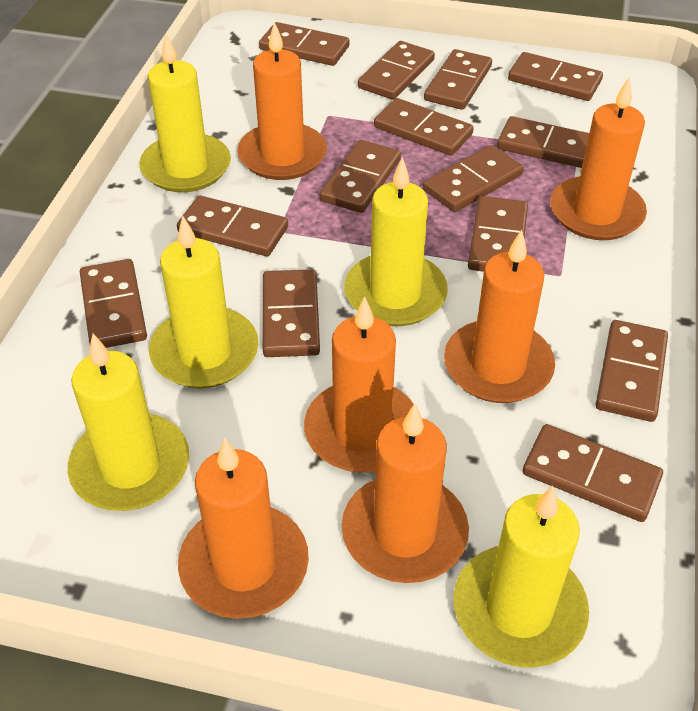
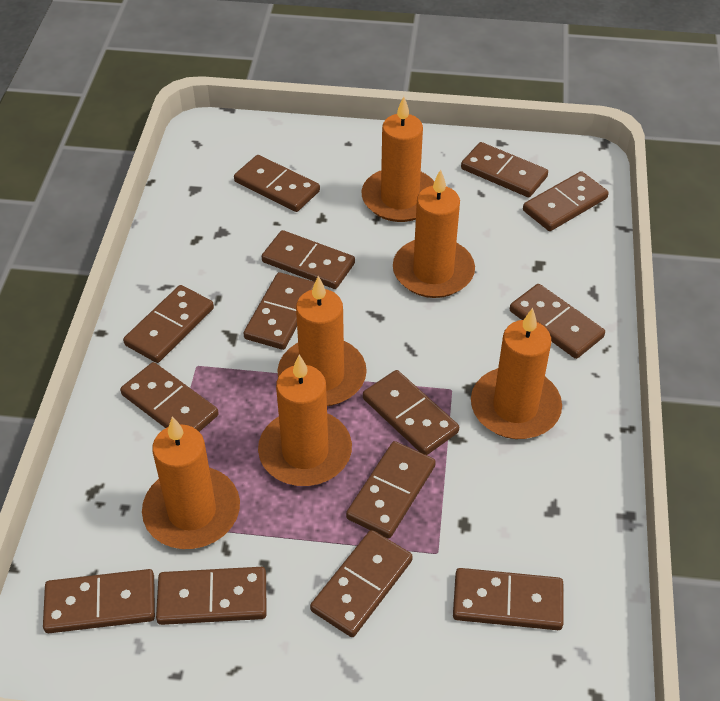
yellow candle: [68,334,189,511] [139,34,231,192] [149,216,258,388] [344,157,448,326] [454,486,589,668] = 5 -> none = 0

